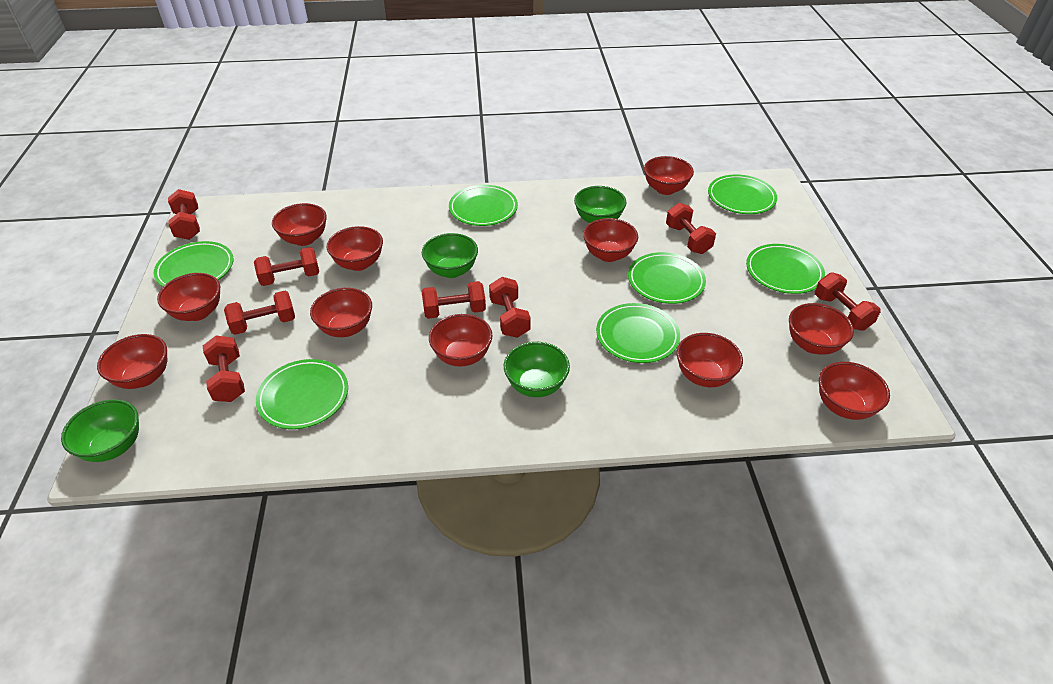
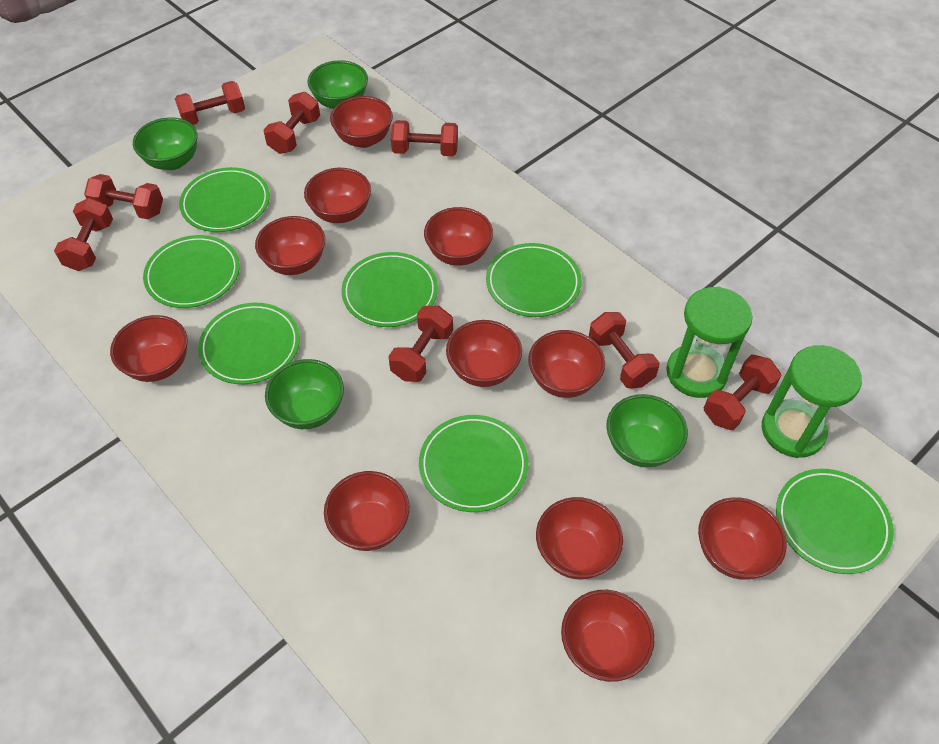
green hourglass: none = 0 -> [666,286,753,398] [762,345,862,458] = 2

